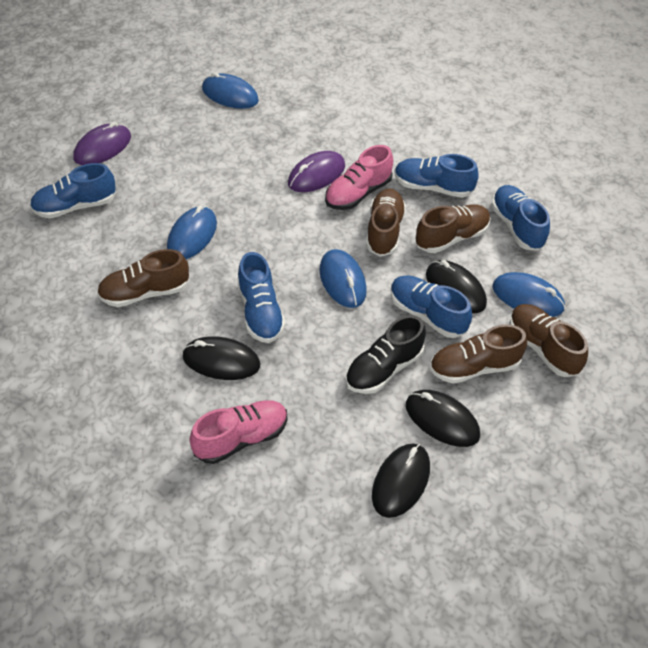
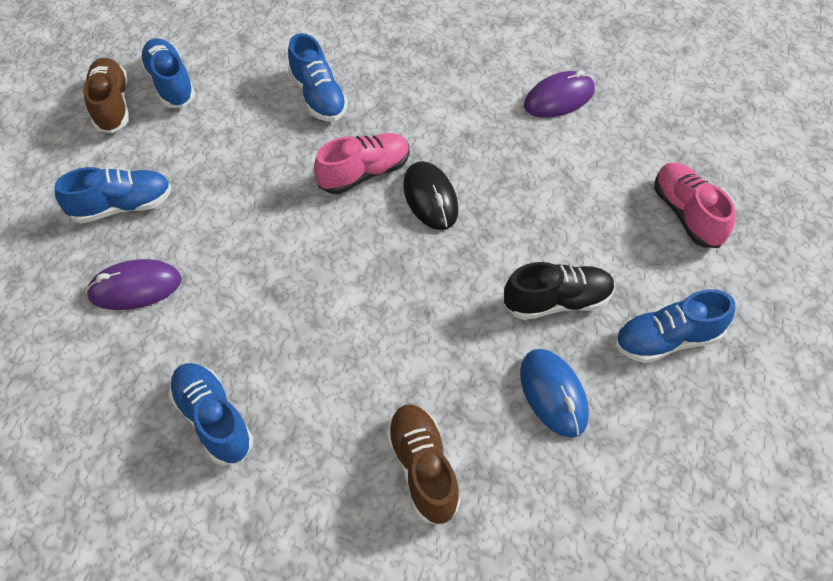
black mouse: [182,336,260,380] [372,443,430,518] [406,390,480,447] [426,260,487,313] = 4 -> [403,161,458,230] = 1
blue mouse: [167,205,217,259] [202,72,259,109] [319,249,367,308] [492,272,565,317] = 4 -> [520,349,589,438] = 1
brown shoe: [97,249,189,307] [366,189,406,257] [415,204,491,253] [430,324,527,384] [509,304,588,377] = 5 -> [83,58,129,133] [386,404,461,525] = 2

